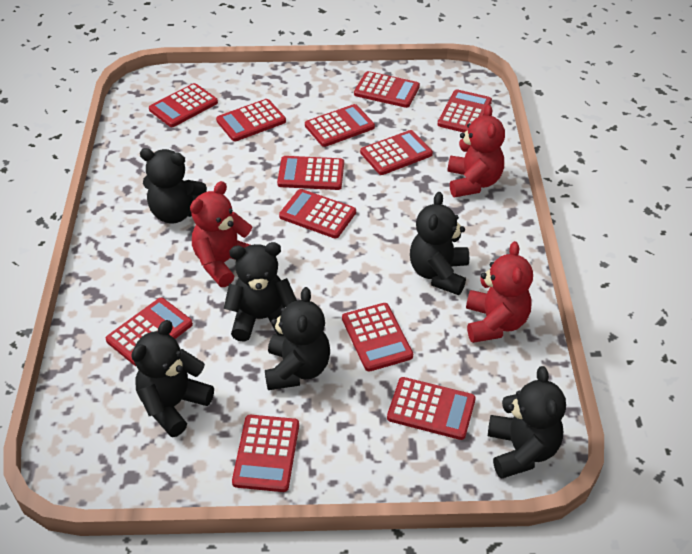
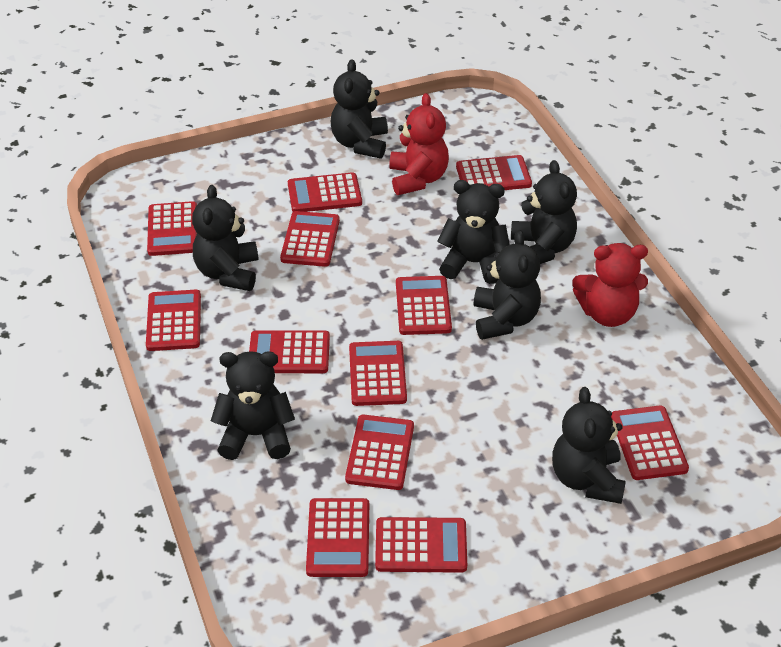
black teddy bear: [132,320,214,437] [140,148,207,224] [224,242,297,342] [265,287,330,390] [410,192,469,295] [488,366,566,479] = 6 -> [192,185,258,291] [211,351,295,460] [331,59,388,159] [437,180,510,284] [474,230,541,340] [511,160,577,264] [552,387,626,504] = 7
red teddy bear: [190,181,253,287] [448,104,505,197] [466,241,533,343] = 3 -> [389,93,449,195] [572,243,648,327] = 2

